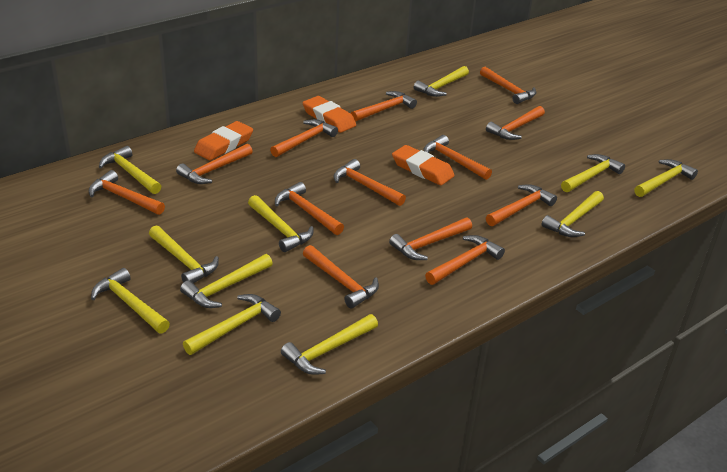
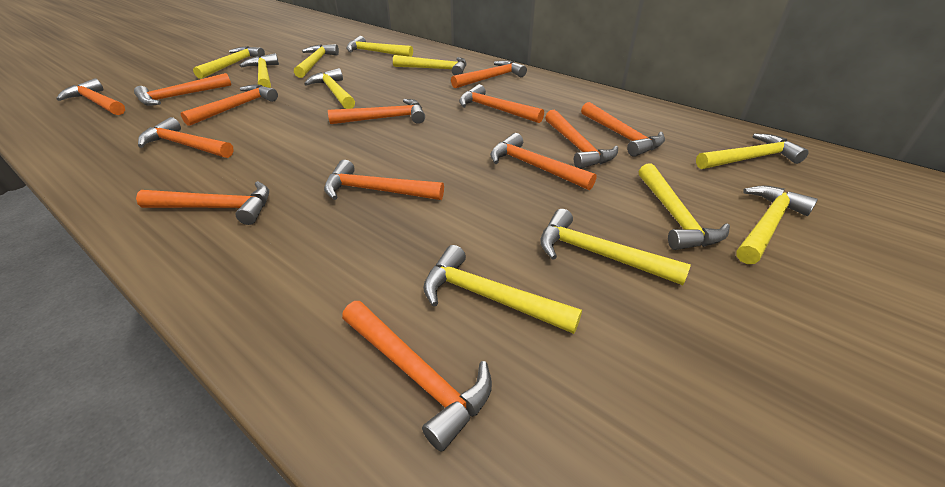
orange eraser: [194,121,253,160] [302,96,356,133] [392,145,455,185] = 3 -> none = 0

